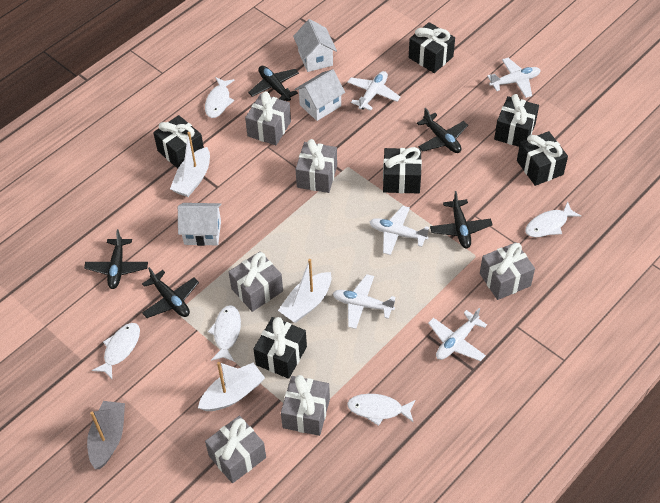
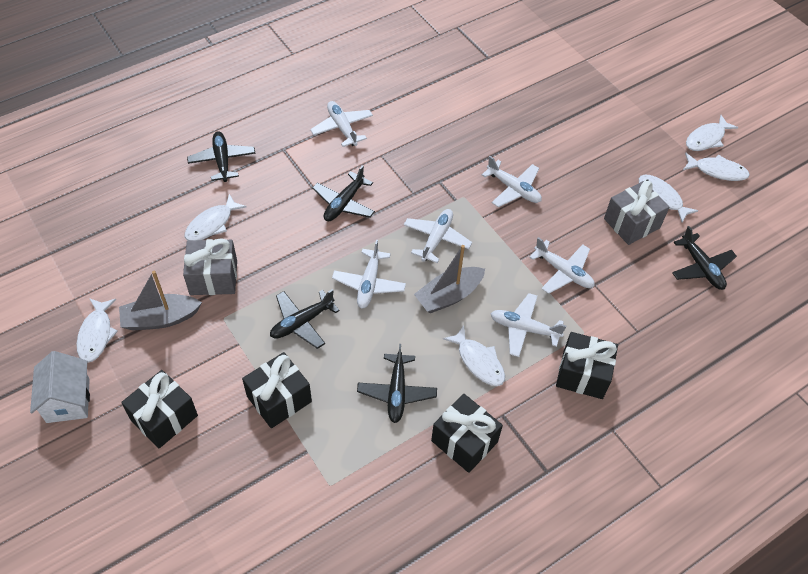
black gift: [153,115,204,169] [253,317,307,379] [383,147,422,194] [409,22,455,73] [494,94,539,147] [517,131,568,186] = 6 -> [121,370,198,448] [242,352,312,428] [431,394,503,473] [556,332,618,399] = 4
grey boat: [87,401,125,469] = 1 -> [119,271,202,331] [414,245,485,313] = 2
grey gift: [205,415,266,483] [229,251,283,312] [245,91,291,145] [281,375,330,436] [296,139,337,193] [480,242,535,300] = 6 -> [183,238,237,295] [604,181,669,245] = 2
white boat: [170,132,210,197] [198,362,265,411] [278,259,331,323] = 3 -> none = 0
white fish: [92,323,140,379] [205,77,235,118] [208,305,241,362] [347,394,416,426] [525,201,581,237] = 5 -> [77,298,118,363] [184,194,247,241] [443,325,505,386] [639,174,698,223] [683,153,750,181] [686,115,738,151] = 6
white house: [178,203,222,246] [293,19,337,72] [295,69,345,121] = 3 -> [30,351,90,423] = 1
white plane: [333,274,395,329] [347,71,400,111] [370,206,429,255] [428,308,487,361] [487,58,541,98] = 5 -> [310,101,373,147] [332,240,406,308] [404,209,472,263] [482,156,542,207] [491,293,566,357] [529,237,595,294] = 6

